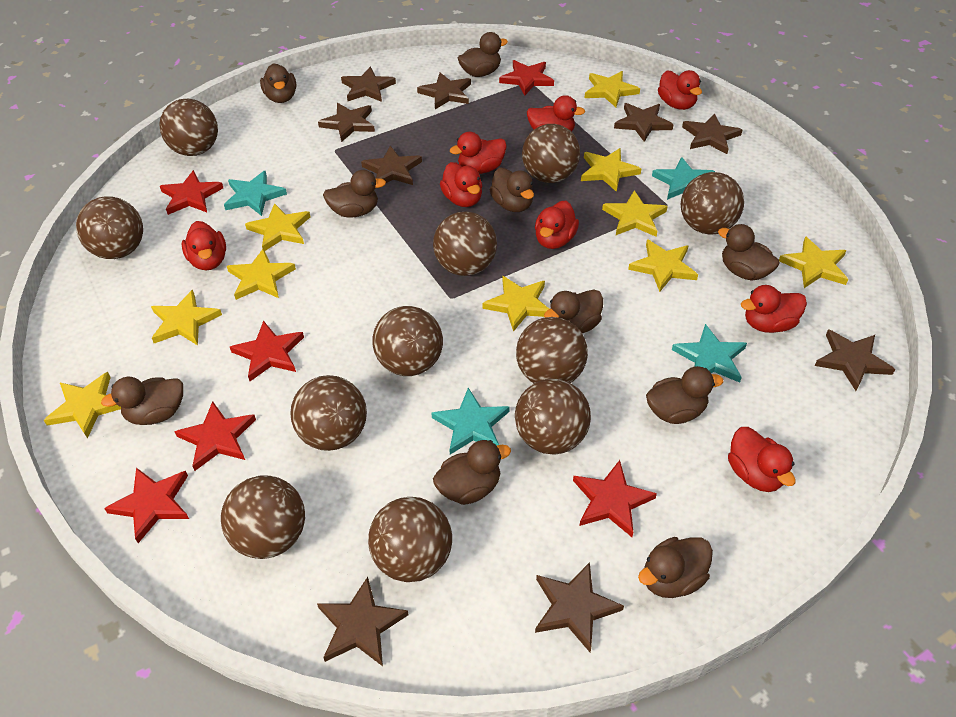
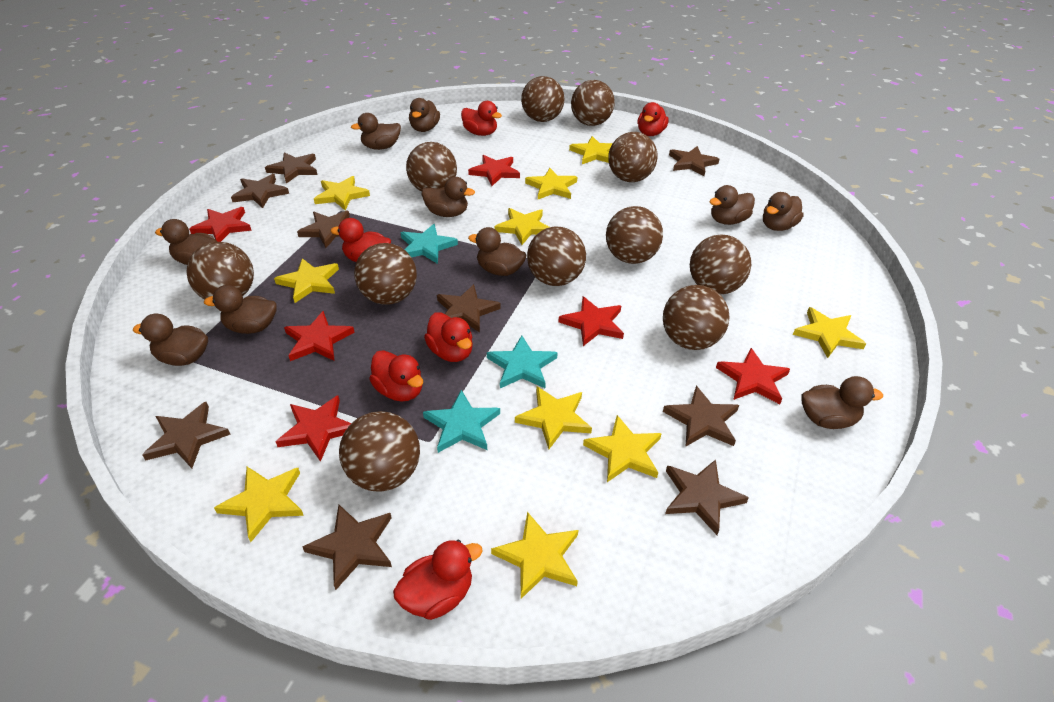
red duck: [182,221,226,270] [440,162,482,207] [450,132,507,174] [527,95,585,132] [535,201,579,249] [658,70,702,110] [728,427,796,492] [741,285,807,333] = 8 -> [330,218,391,262] [369,350,423,402] [393,540,483,620] [424,312,473,362] [461,101,502,136] [638,102,669,136] = 6
turquoise star: [224,171,287,216] [431,388,510,455] [652,157,715,200] [672,324,747,383] = 4 -> [400,224,458,264] [423,390,500,453] [487,335,558,388] = 3

